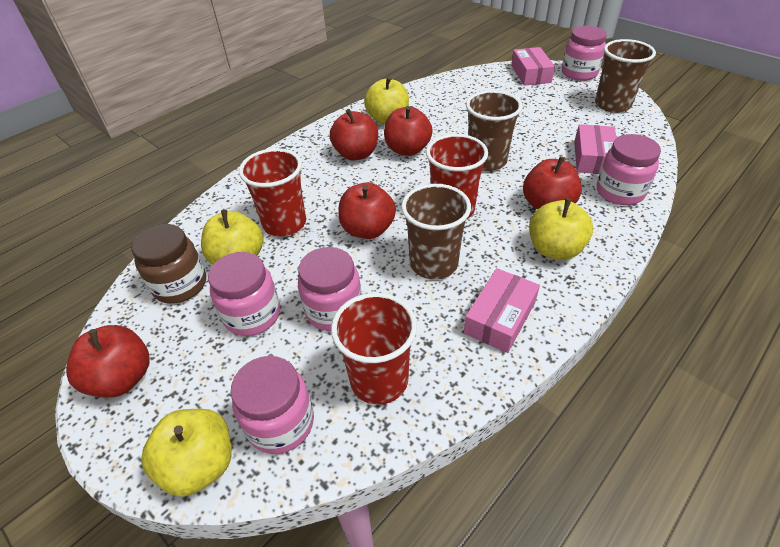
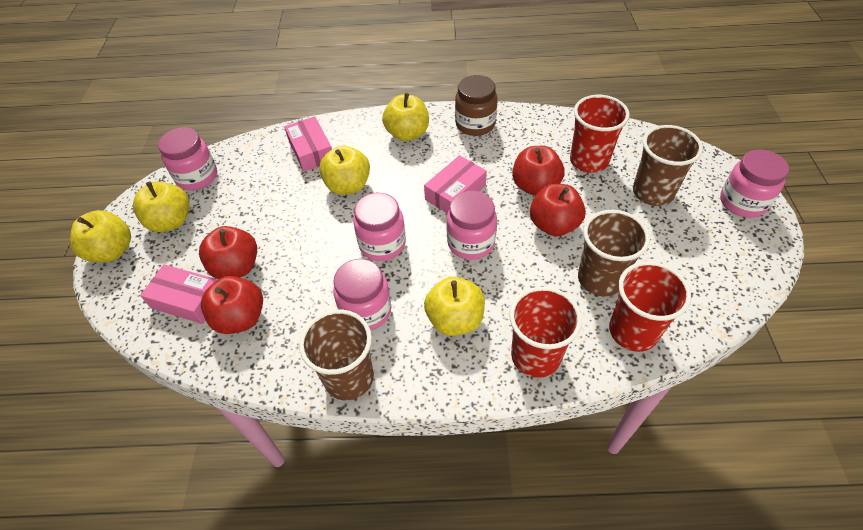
red apple: [66,325,150,398] [330,109,378,161] [338,182,396,239] [384,106,433,156] [523,156,582,210] = 5 -> [199,226,257,280] [201,276,263,334] [512,146,564,196] [530,184,586,236] = 4
yellow apple: [141,409,232,497] [201,210,263,264] [364,76,409,125] [529,198,593,260] = 4 -> [70,210,131,262] [133,181,190,232] [319,145,370,195] [382,93,429,141] [424,277,485,336] = 5

